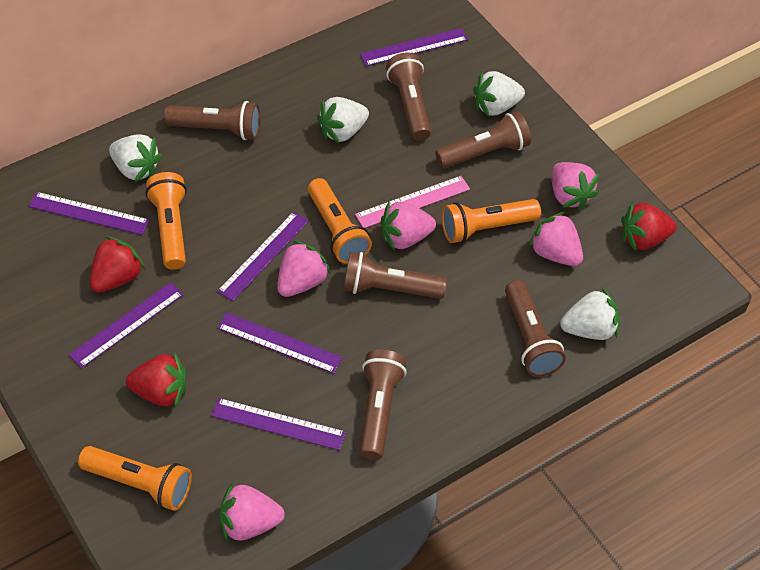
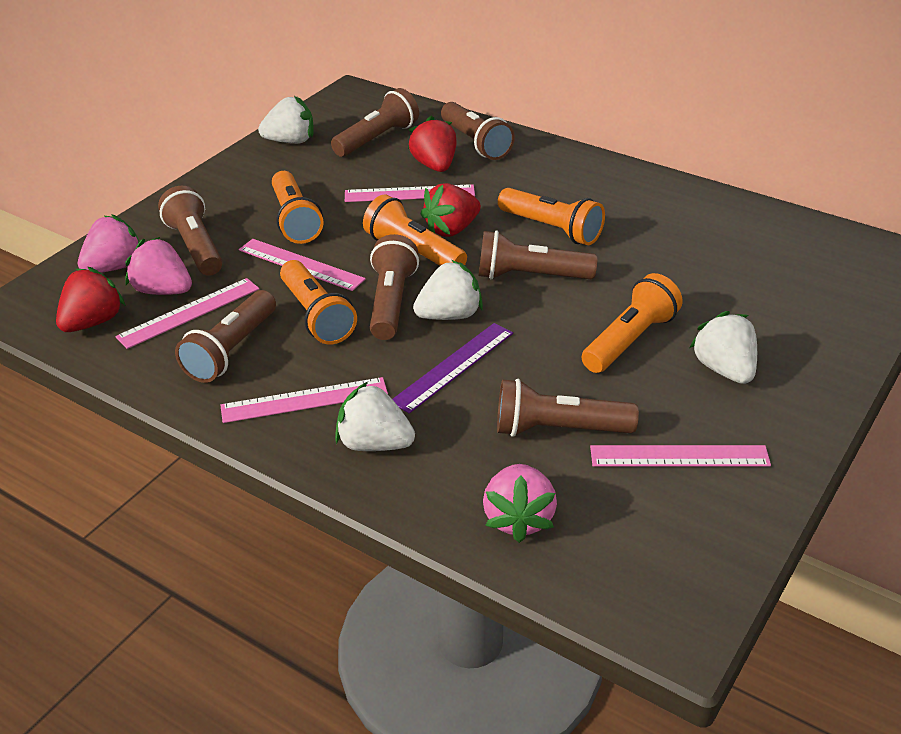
brown flashlight: [164,101,260,140] [344,252,447,299] [359,349,407,460] [386,52,431,141] [435,111,531,169] [505,280,566,376] = 6 -> [158,186,222,276] [175,290,276,383] [331,88,419,157] [370,234,419,340] [441,102,515,160] [478,231,598,279] [497,379,639,437] = 7
orange flashlight: [78,446,192,511] [145,172,187,270] [308,178,372,264] [442,199,541,243] = 4 -> [272,171,323,244] [280,260,357,344] [363,194,467,266] [498,188,605,245] [581,273,683,373] = 5
pink ruler: [355,176,470,228] = 1 -> [115,278,259,349] [220,377,388,423] [239,239,366,291] [345,184,475,202] [590,445,771,467] = 5
pink strawberry: [219,482,285,542] [277,241,331,297] [381,202,436,251] [529,212,583,266] [551,162,599,210] = 5 -> [78,214,140,273] [126,237,192,295] [483,464,557,543] = 3
purple ruler: [29,192,150,235] [69,282,184,368] [211,398,346,450] [217,212,309,301] [217,313,343,374] [360,28,468,66] = 6 -> [392,323,513,414] = 1

